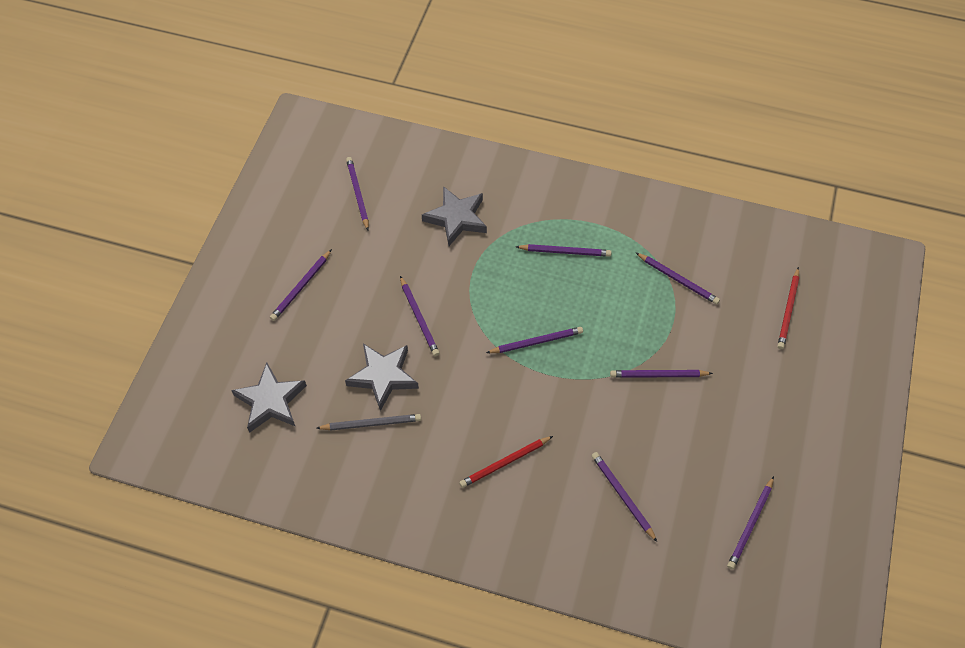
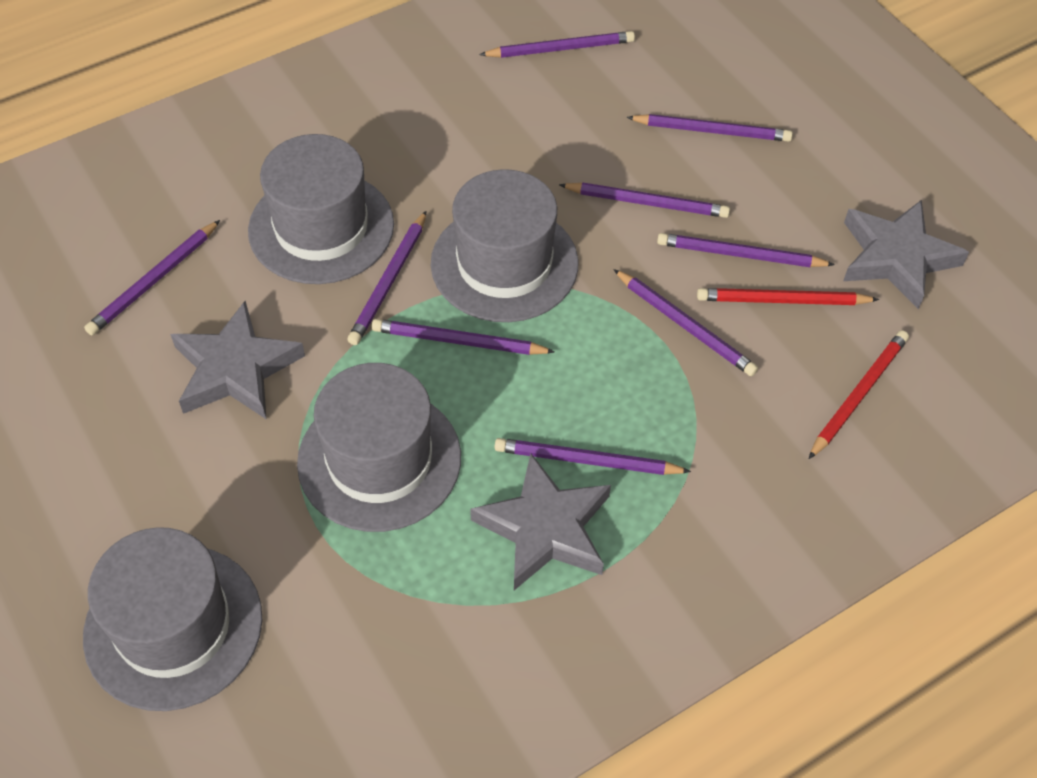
grey hat: none = 0 -> [83,527,262,711] [248,134,394,284] [297,363,461,532] [431,169,578,322] = 4
grey pencil: [316,414,421,431] = 1 -> none = 0

